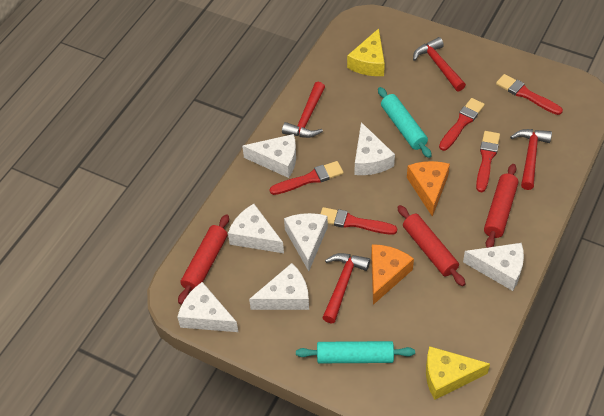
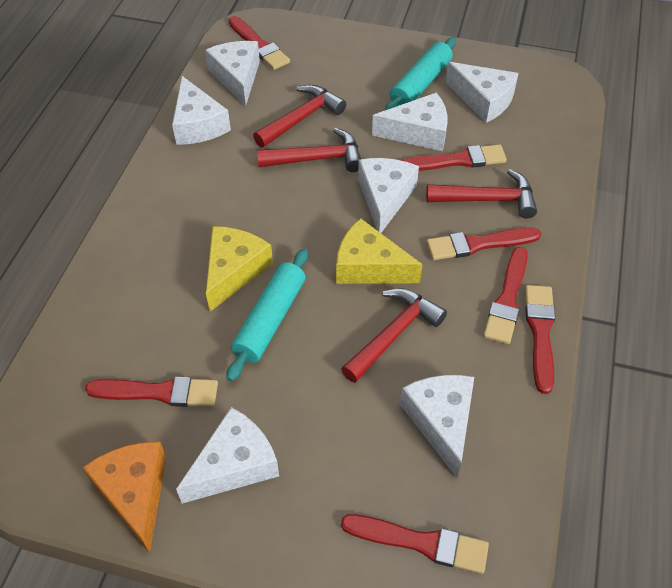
orange cheese: [371,244,414,305] [407,161,450,217] = 2 -> [82,442,166,553] = 1
red brush: [269,161,344,195] [320,207,397,235] [439,98,485,151] [476,131,500,192] [496,74,563,115] = 5 -> [85,376,218,407] [229,16,290,70] [341,514,489,574] [401,144,507,171] [427,228,541,260] [484,247,528,344] [525,285,556,394] = 7
red rolling pin: [178,214,229,304] [397,205,465,286] [484,164,518,248] = 3 -> none = 0

